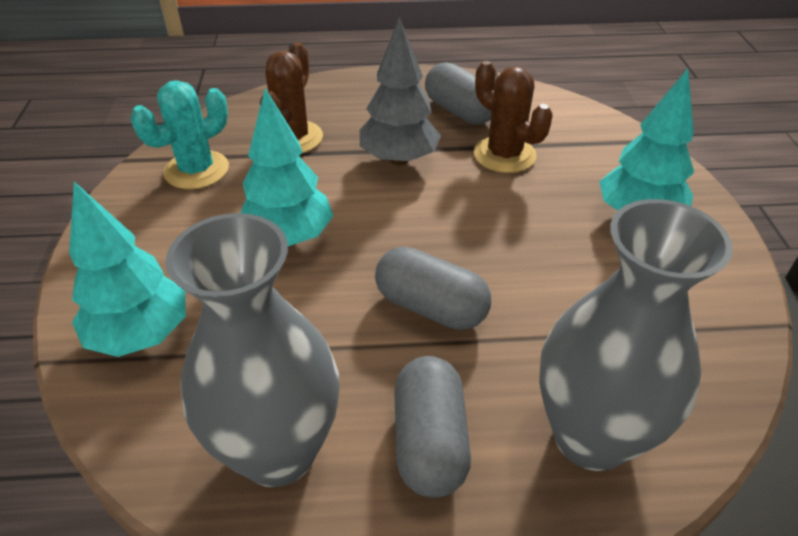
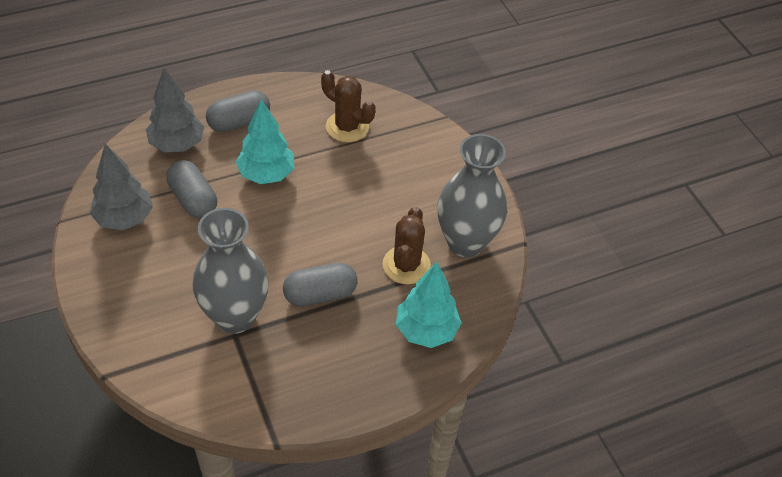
grey tree: [360,17,441,165] = 1 -> [90,144,153,230] [146,68,204,152] = 2
turquoise cactus: [131,80,229,189] = 1 -> none = 0
turquoise tree: [69,182,186,357] [241,88,333,246] [599,69,694,211] = 3 -> [236,99,294,184] [396,262,461,348] = 2

